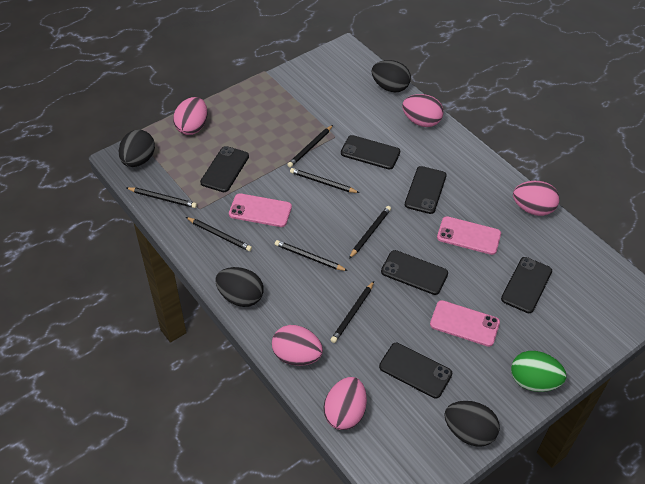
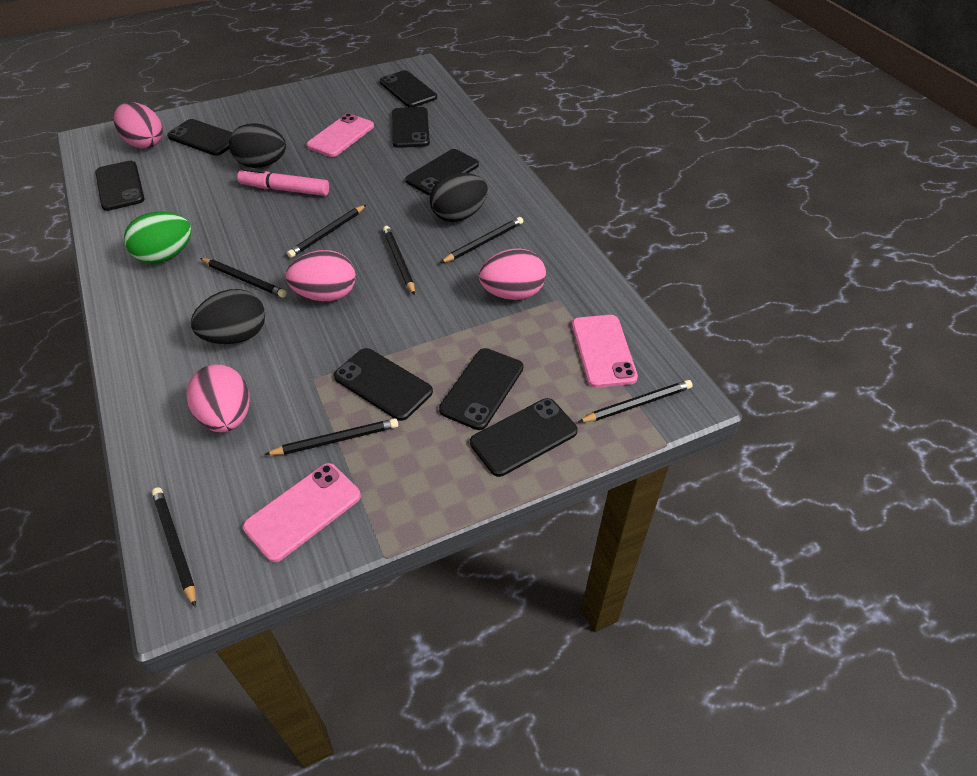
black egg: [119,129,155,167] [215,267,263,307] [372,60,411,92] [444,401,500,447] = 4 -> [191,289,265,344] [229,123,286,168] [430,173,488,222] = 3
black phone: [200,146,249,192] [341,135,400,170] [379,343,452,398] [381,250,448,295] [405,166,447,214] [501,257,552,313] = 6 -> [95,161,145,211] [167,119,233,156] [334,348,433,421] [380,70,437,107] [392,107,430,148] [405,149,479,195] [439,348,523,430] [470,398,578,477] = 8
pink egg: [173,97,208,135] [272,325,323,366] [323,377,367,430] [402,94,444,127] [513,181,559,216] = 5 -> [114,102,163,148] [187,364,249,432] [286,250,356,301] [479,249,546,300] = 4
pink marker: none = 0 -> [237,168,329,196] = 1

